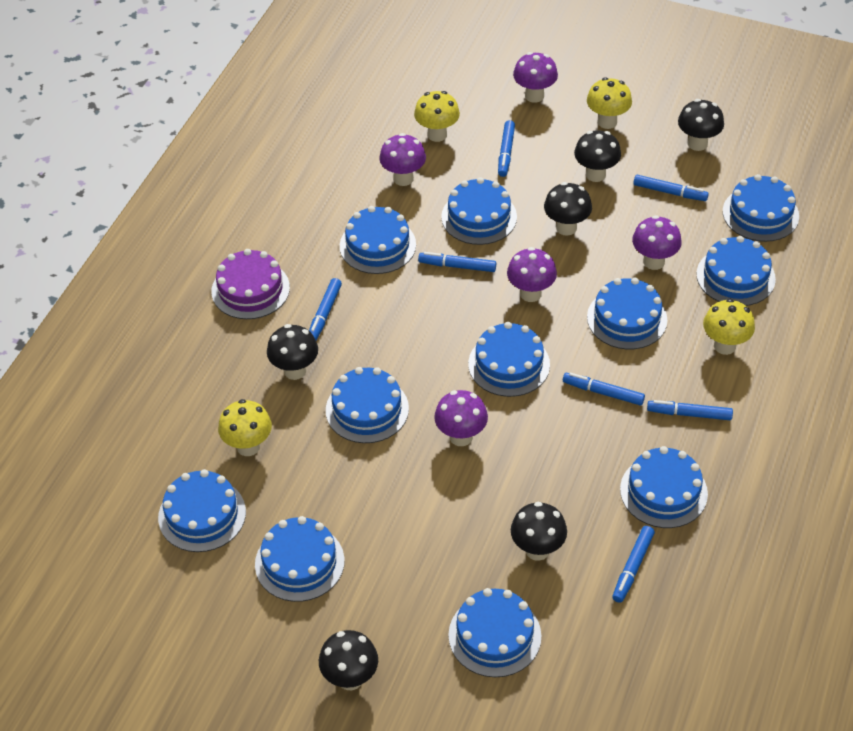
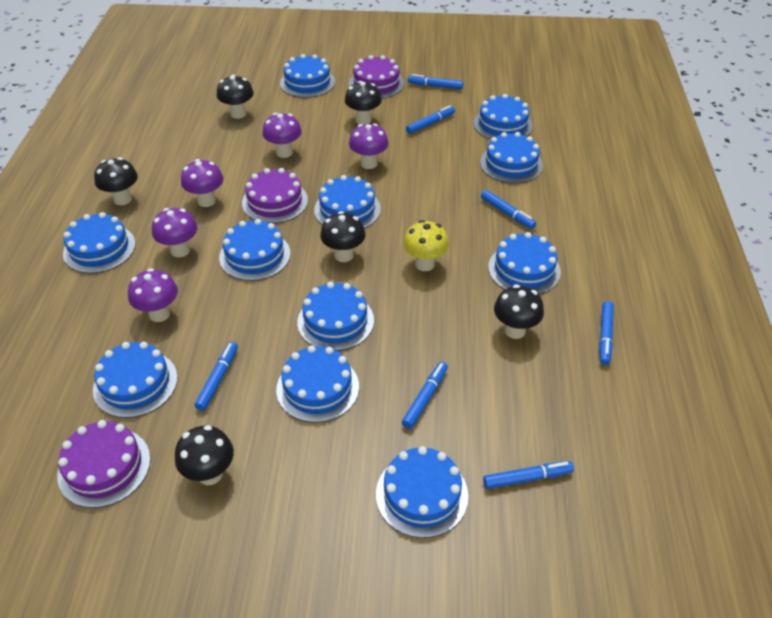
purple cake: [211,249,290,319] = 1 -> [57,420,151,508] [242,168,308,223] [349,55,404,99] = 3
yellow mushroom: [218,399,272,456] [414,91,460,142] [587,77,632,129] [703,299,755,355] = 4 -> [403,220,449,271] = 1

